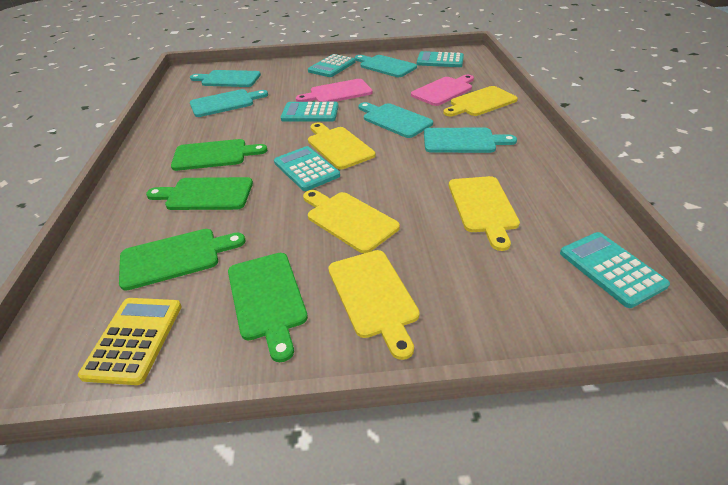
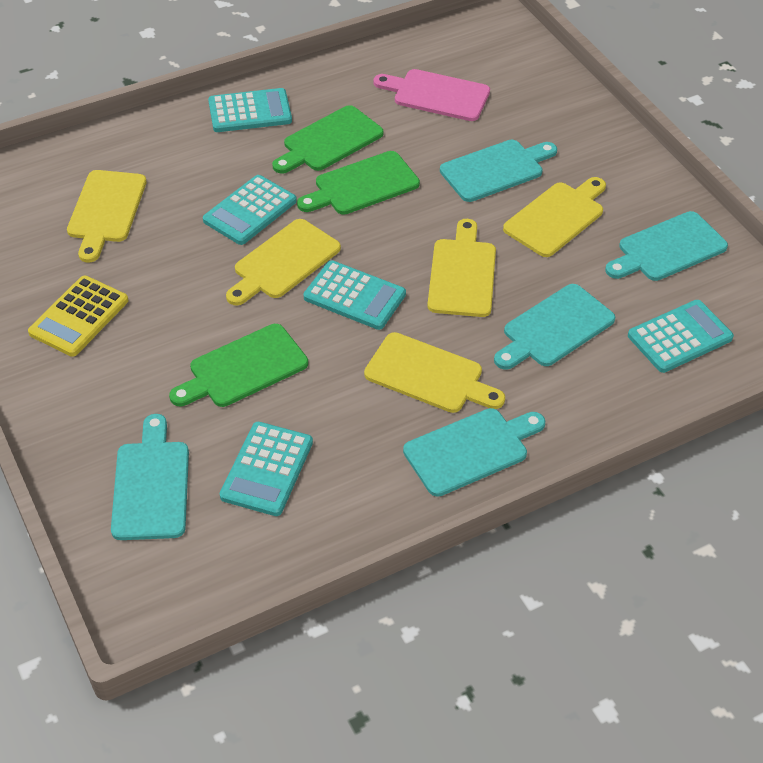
green cutting board: [119,229,245,291] [146,177,253,210] [171,139,267,171] [228,253,308,362] = 4 -> [169,324,308,407] [272,105,384,174] [297,151,420,215] = 3
pink cutting board: [296,79,373,102] [411,75,474,106] = 2 -> [373,69,490,121] = 1

